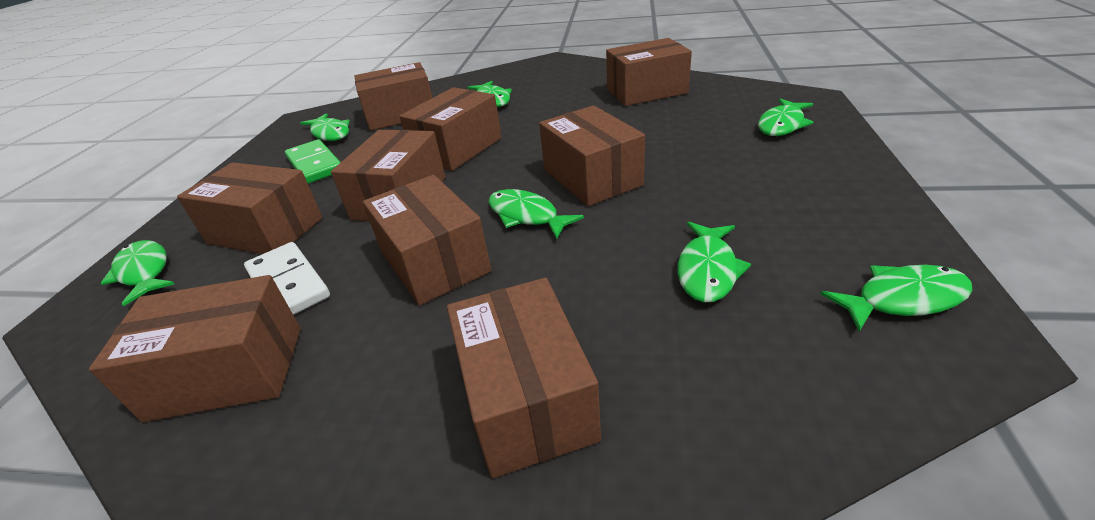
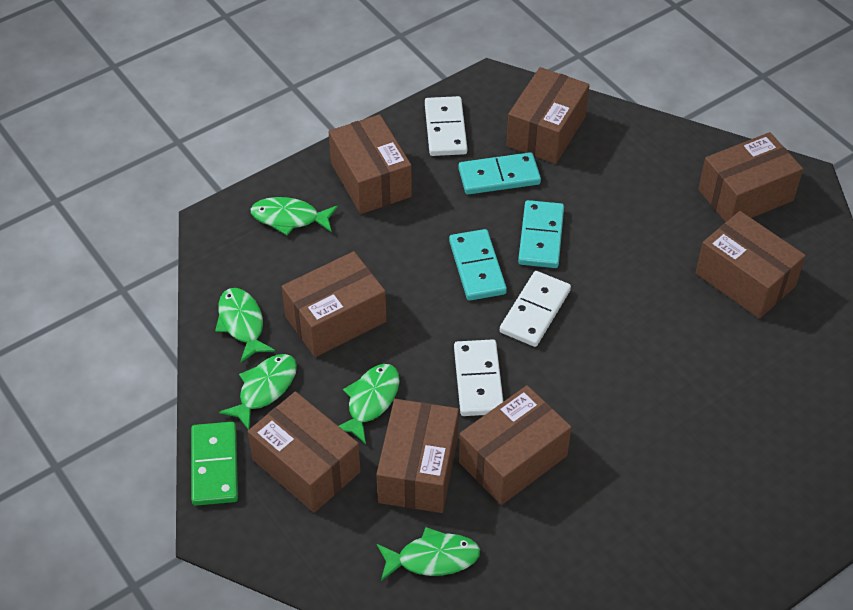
brown box: [89,275,301,422] [177,162,322,254] [331,130,446,221] [355,62,432,130] [363,175,491,305] [399,87,502,171] [447,278,601,478] [539,105,645,206] [606,38,692,106] = 9 -> [248,391,361,513] [282,251,387,357] [329,114,412,214] [376,399,459,513] [459,385,572,505] [506,67,589,164] [696,211,806,319] [698,132,803,222] = 8
green fish: [100,240,174,306] [300,113,350,141] [468,81,512,107] [489,189,584,239] [678,221,751,303] [758,99,814,136] [820,265,973,332] = 7 -> [215,288,276,362] [219,354,297,430] [251,197,338,235] [339,364,400,444] [377,527,480,581] = 5
turquoise domino: none = 0 -> [449,229,507,301] [458,152,541,195] [518,200,564,268] = 3
white domino: [244,242,330,315] = 1 -> [425,96,467,156] [454,339,503,416] [500,271,571,347] = 3

